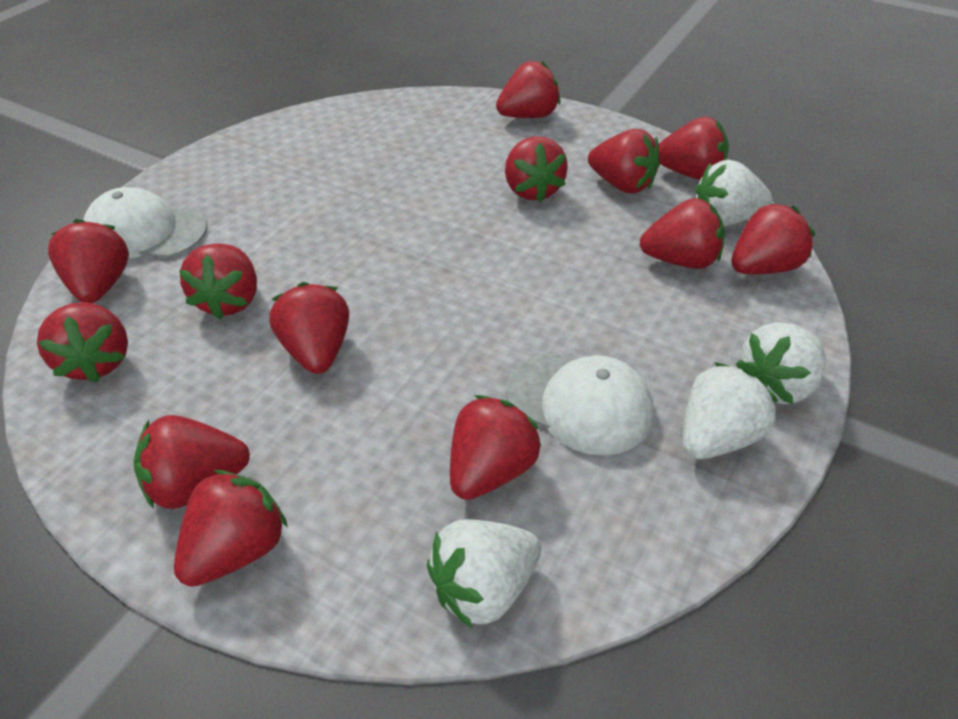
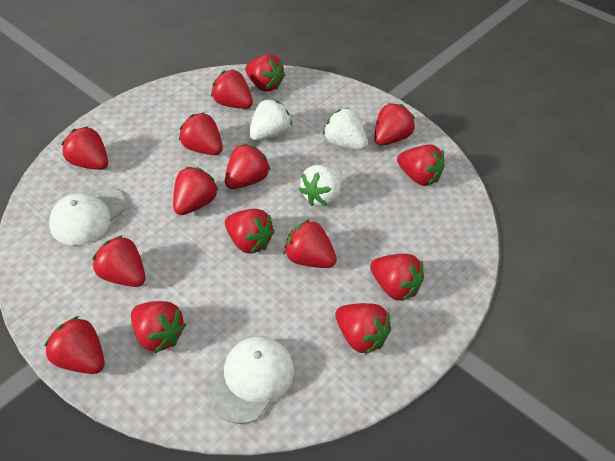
red strawberry: [37,302,128,382] [48,219,129,303] [134,415,250,509] [174,470,288,587] [179,243,257,319] [269,282,349,374] [450,395,542,500] [496,61,560,118] [505,136,568,202] [588,129,660,193] [640,198,725,269] [659,117,729,180] [731,203,815,274] = 13 -> [44,316,105,374] [61,126,108,170] [92,235,145,287] [131,301,186,353] [173,167,219,215] [179,112,223,155] [211,69,253,109] [225,143,271,189] [225,209,275,254] [245,54,285,92] [284,219,337,268] [335,303,391,355] [370,254,424,301] [374,103,415,145] [397,144,445,186] = 15
white strawberry: [427,519,541,629] [683,362,778,459] [695,160,772,227] [736,322,826,404] = 4 -> [249,99,292,141] [299,165,342,206] [323,108,367,150] = 3

